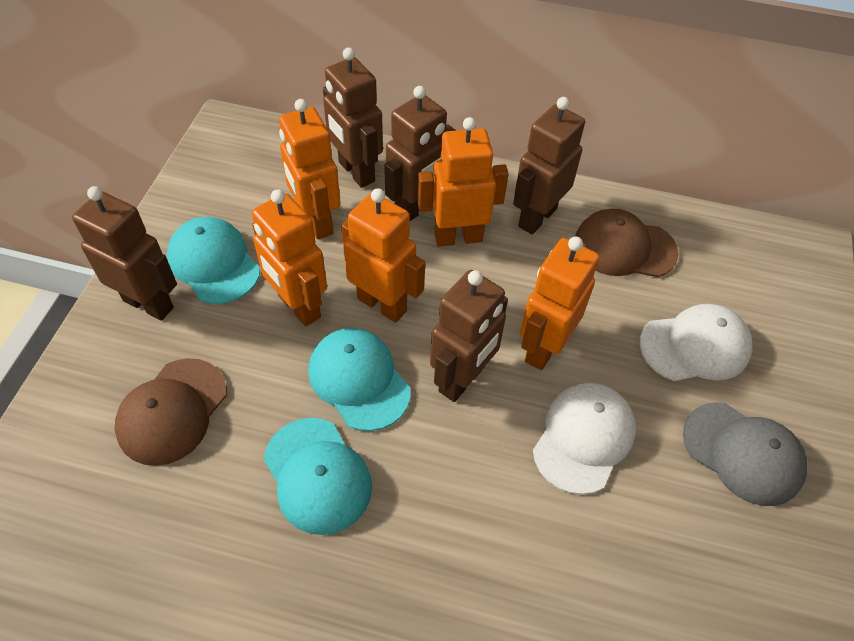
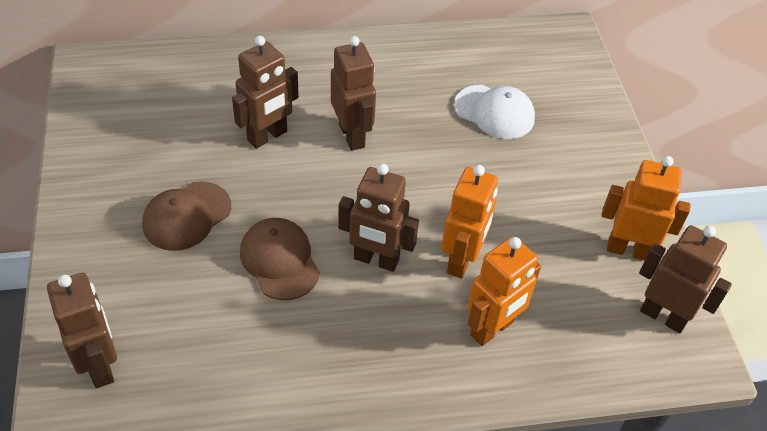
grey cap: [683,402,807,506] = 1 -> none = 0
orange robot: [252,190,327,327] [279,99,341,239] [341,189,425,323] [418,117,509,247] [520,237,599,370] = 5 -> [441,165,498,278] [467,236,541,346] [602,156,691,261] = 3
turquoise cap: [167,217,260,304] [264,418,372,535] [308,328,411,431] = 3 -> none = 0
white cap: [533,383,636,495] [639,304,753,381] = 2 -> [454,85,535,139] = 1

